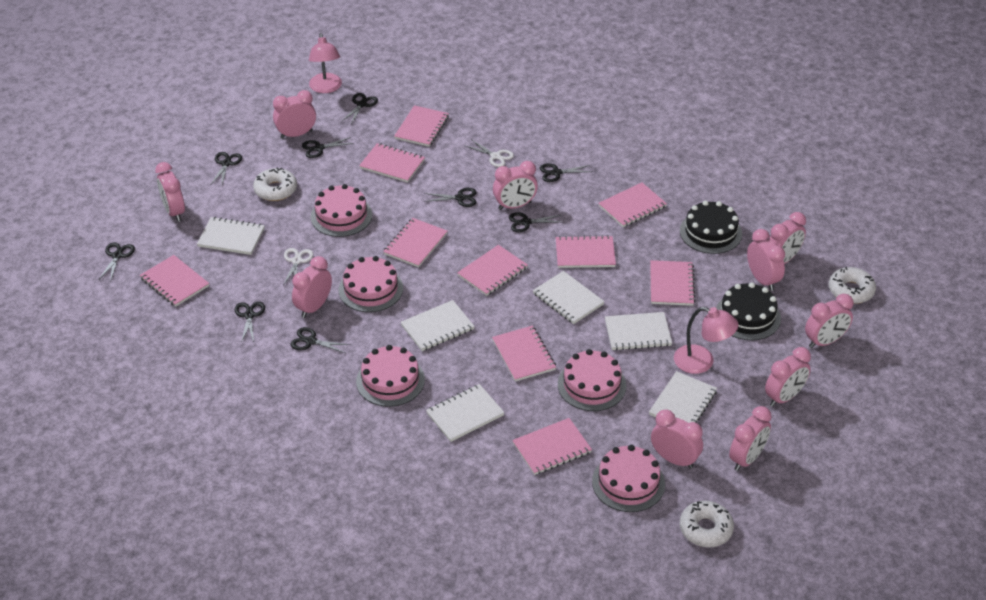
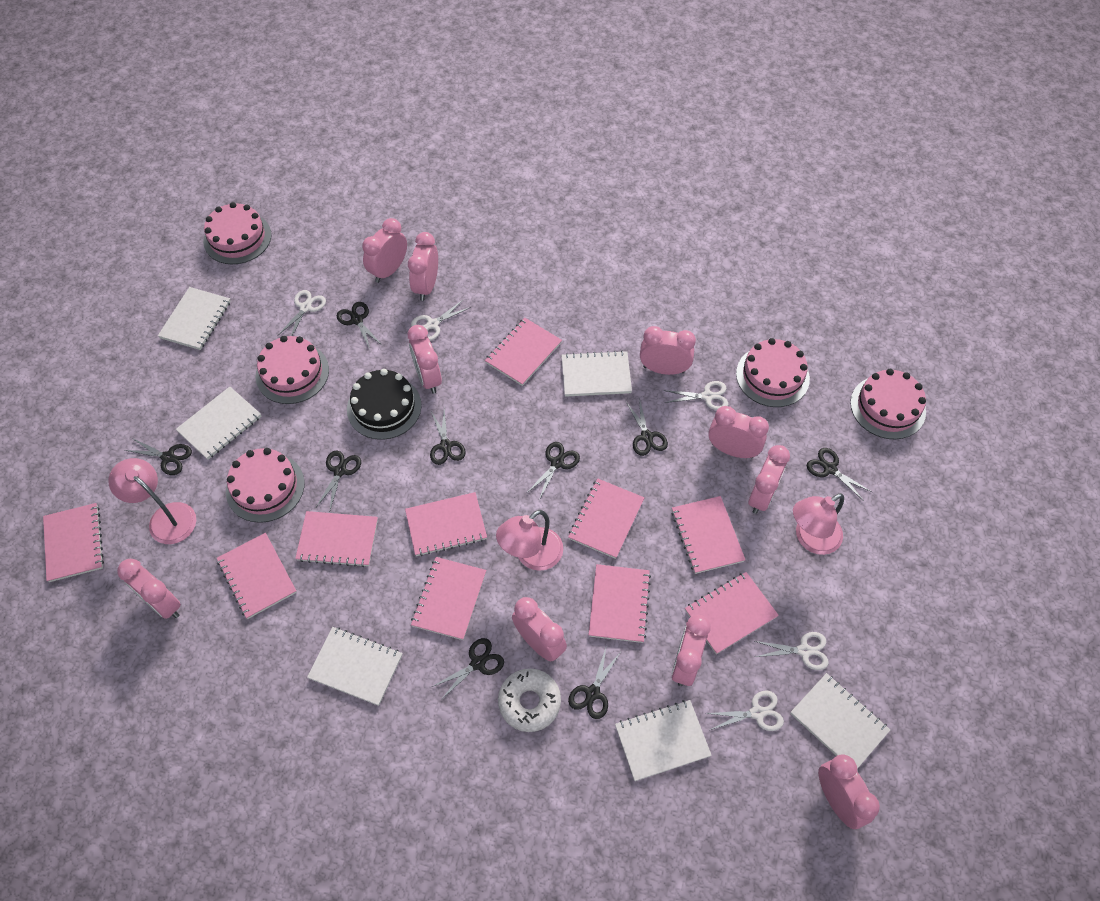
black cake: [680,200,742,254] [716,282,781,340] = 2 -> [347,369,422,440] = 1
pink lamp: [309,33,342,93] [674,307,739,374] = 2 -> [109,458,196,544] [496,510,563,571] [793,493,844,555] = 3
white donut: [253,167,297,201] [680,501,734,547] [829,267,876,304] = 3 -> [498,668,561,732] = 1
white scissors: [283,248,313,285] [464,140,514,167] = 2 -> [278,290,326,336] [411,299,471,341] [663,381,729,410] [705,691,784,731] [755,632,829,670] = 5

